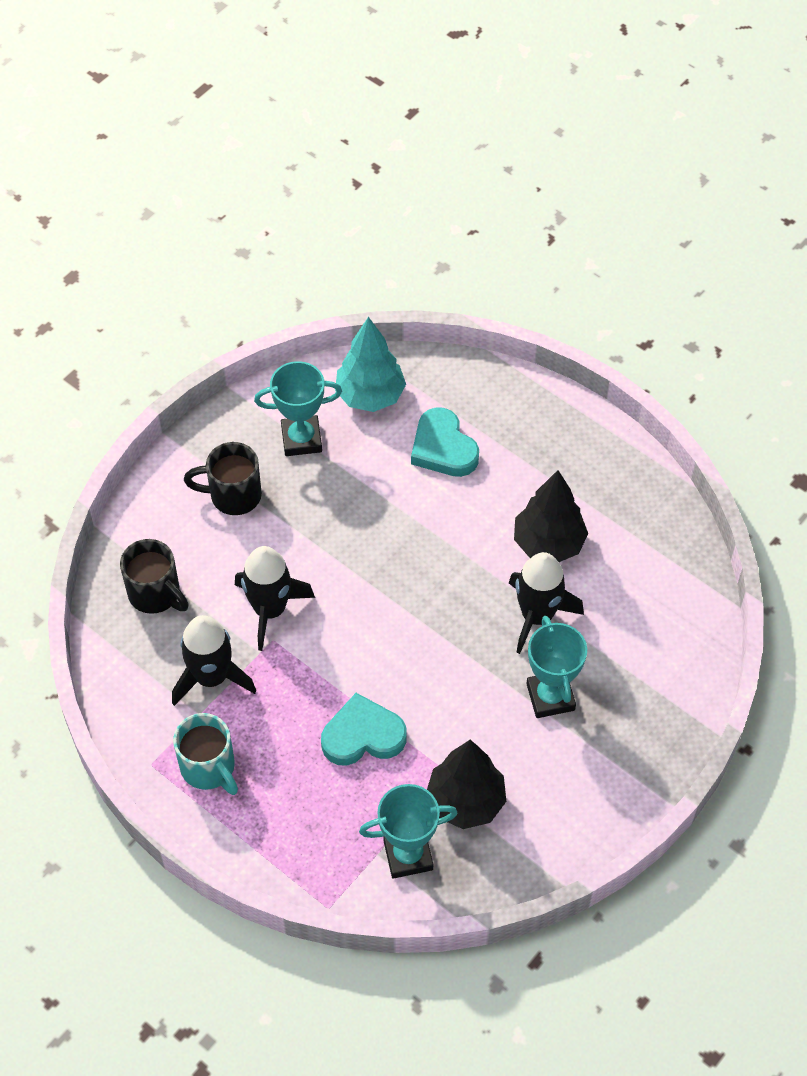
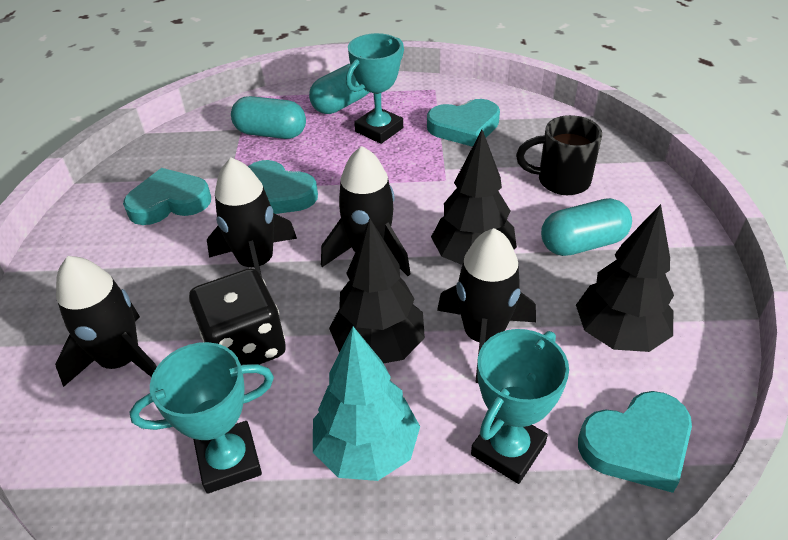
black dice: none = 0 -> [189,268,286,365] = 1
black mug: [120,539,189,614] [184,442,262,515] = 2 -> [516,115,602,195] = 1
black rocket: [172,615,256,706] [235,546,315,651] [509,552,584,654] = 3 -> [55,256,157,387] [207,158,297,277] [321,146,411,276] [437,228,536,383] = 4
black tree: [427,740,506,829] [514,470,588,562] = 2 -> [329,219,425,363] [431,130,517,265] [576,204,674,352] = 3
turquoise capsule: none = 0 -> [231,96,306,139] [309,64,369,114] [541,198,632,256] = 3
turquoise heart: [321,693,407,766] [411,407,479,477] = 2 -> [123,168,211,225] [248,160,318,214] [427,99,500,147] [578,391,692,493] = 4
turquoise mug: [173,713,238,795] = 1 -> none = 0

